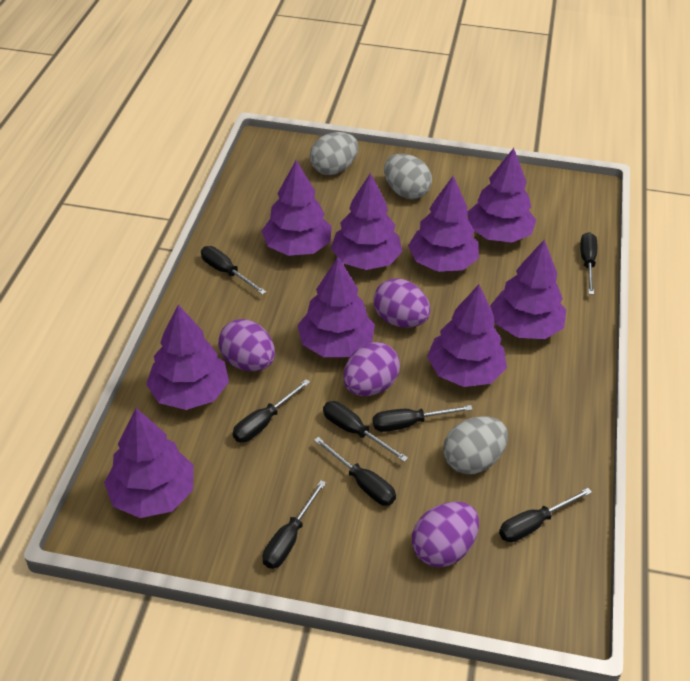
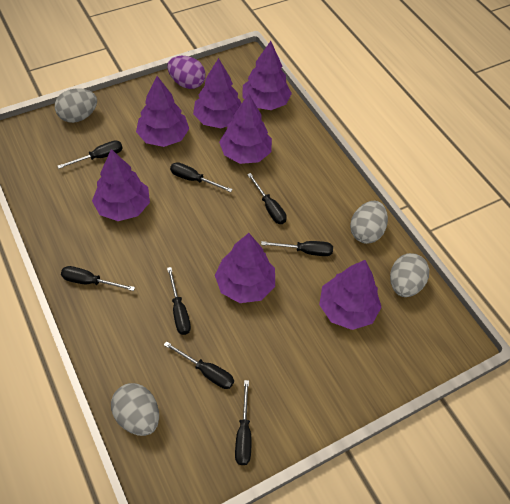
grey egg: [310,132,359,175] [384,154,432,199] [443,416,508,474] = 3 -> [55,88,97,123] [111,383,159,436] [350,201,388,244] [390,253,429,297] = 4
purple egg: [218,319,275,371] [343,342,400,396] [373,278,431,328] [412,501,479,567] = 4 -> [167,56,206,89] = 1
purple tree: [104,408,194,518] [146,305,229,410] [261,160,332,256] [297,257,375,357] [331,173,403,270] [408,176,479,272] [427,285,507,387] [467,148,536,243] [490,240,566,339] = 9 -> [92,149,150,221] [136,76,189,147] [193,58,242,128] [215,233,275,303] [219,94,272,164] [242,41,292,110] [319,260,382,330] = 7

